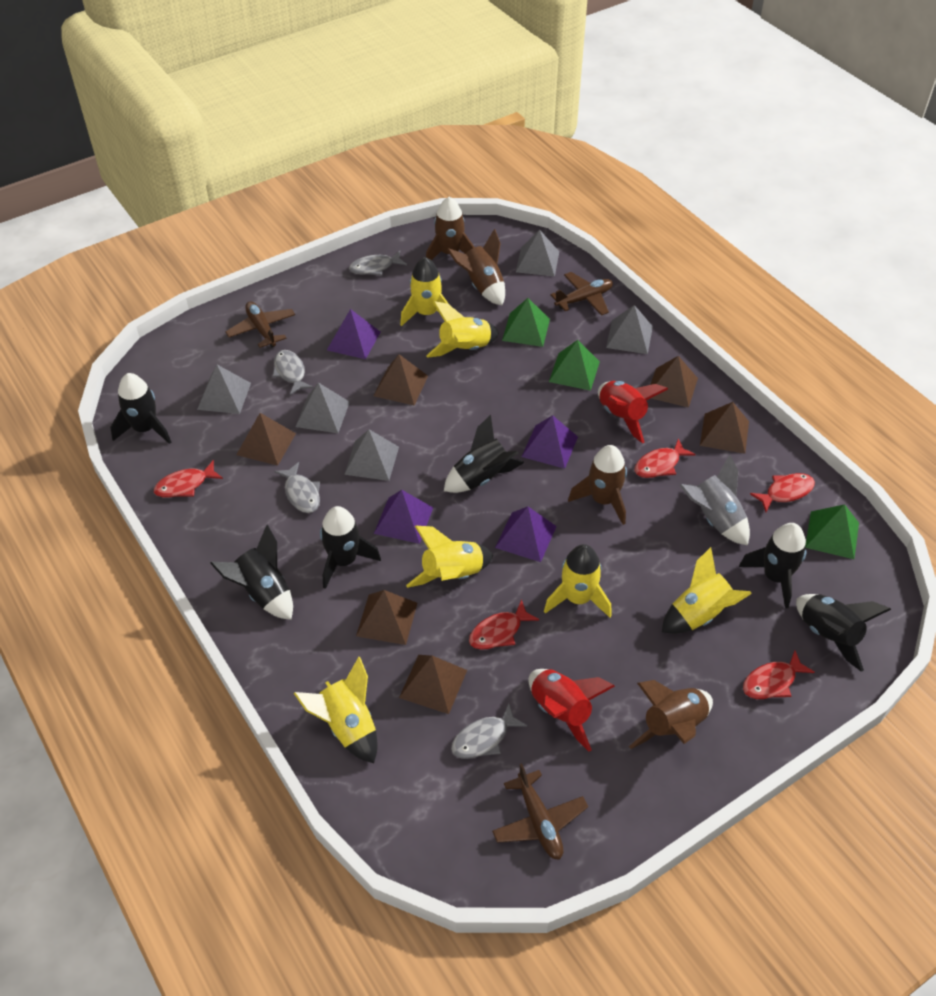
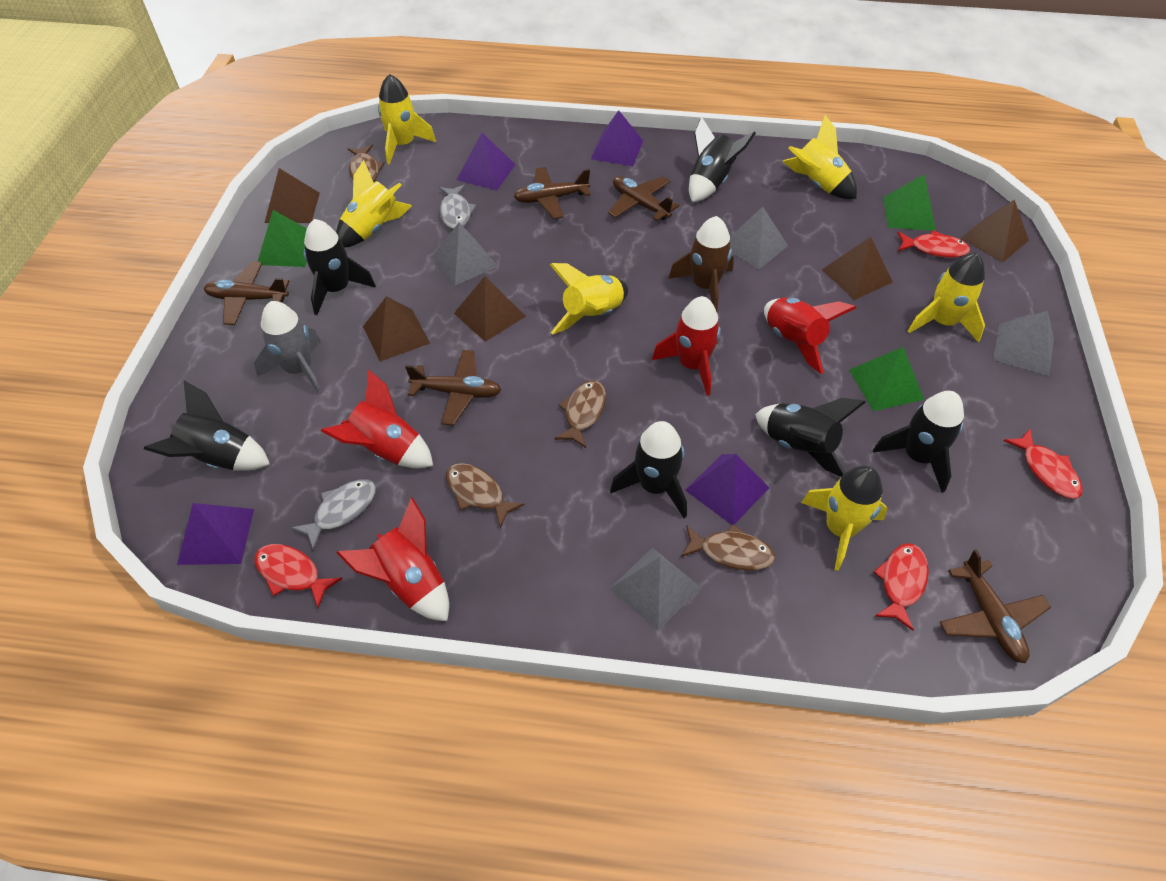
brown fish: none = 0 -> [347,144,384,182] [446,463,525,528] [554,380,606,448] [681,524,775,570] = 4
brown plane: [225,301,295,348] [492,763,588,860] [550,272,613,316] = 3 -> [204,261,289,325] [405,350,501,426] [514,167,591,219] [608,176,679,221] [940,549,1051,663] = 5
brown pyramid: [236,413,296,466] [356,590,417,645] [374,354,428,405] [399,655,467,714] [650,356,698,408] [700,402,749,454] = 6 -> [265,168,320,223] [363,296,430,361] [454,276,526,342] [822,237,893,300] [961,200,1029,262] = 5
brown rocket: [426,197,475,260] [447,229,505,305] [568,445,627,525] [629,680,713,749] = 4 -> [668,216,734,312] = 1
grey fish: [272,350,314,395] [274,462,320,513] [349,251,407,276] [451,703,527,759] = 4 -> [291,479,376,550] [439,185,477,229] = 2
grey pyramid: [197,365,251,414] [296,383,350,433] [344,429,399,481] [516,230,559,277] [606,305,653,354] = 5 -> [432,222,499,285] [609,547,701,631] [730,206,788,269] [993,311,1054,376] = 4
red fish: [154,460,223,498] [469,600,539,650] [635,439,696,478] [743,651,815,699] [750,473,815,512] = 5 -> [255,544,342,608] [873,543,929,631] [897,230,970,258] [1004,429,1083,499] = 4
red rocket: [529,669,615,752] [598,381,668,443] = 2 -> [321,370,433,468] [337,497,449,621] [652,296,721,396] [764,297,856,374] = 4

